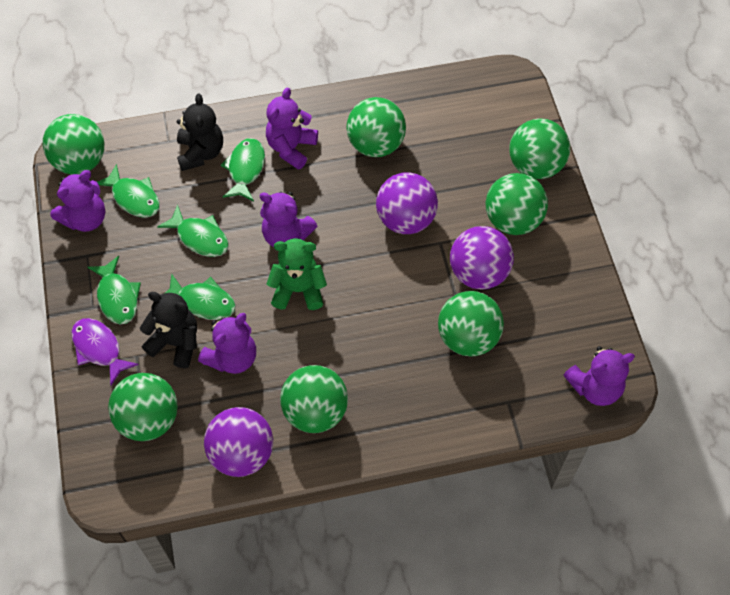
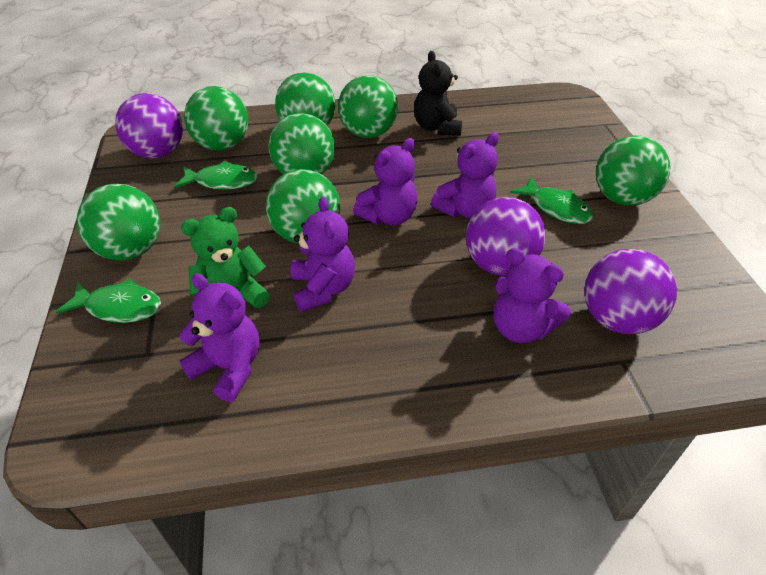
black teddy bear: [140,292,197,368] [177,94,223,171] = 2 -> [414,51,462,136] = 1
green fish: [88,256,141,324] [97,164,160,218] [157,204,229,257] [164,273,236,320] [221,138,265,201] = 5 -> [56,278,161,323] [174,161,257,190] [510,176,593,224] = 3
purple fish: [71,318,139,385] = 1 -> none = 0

